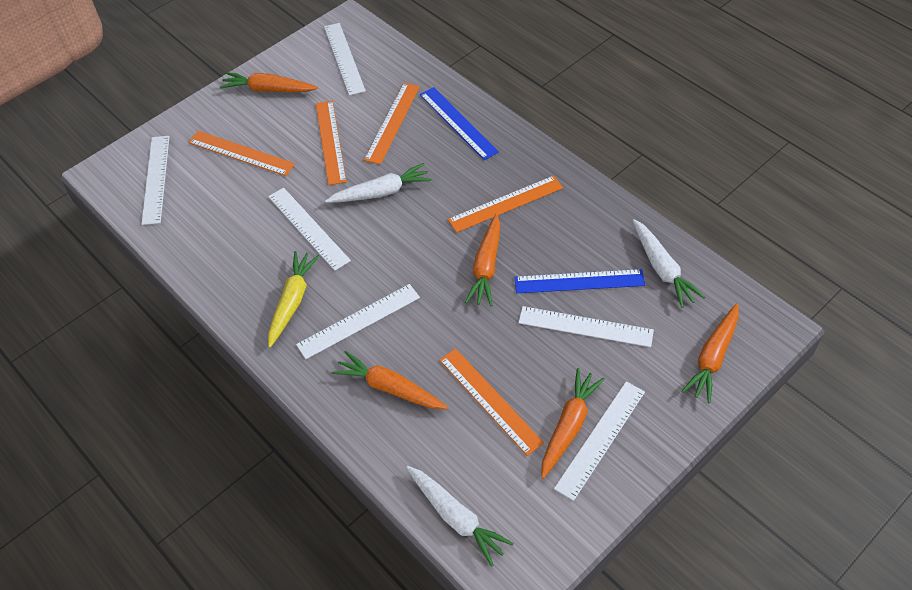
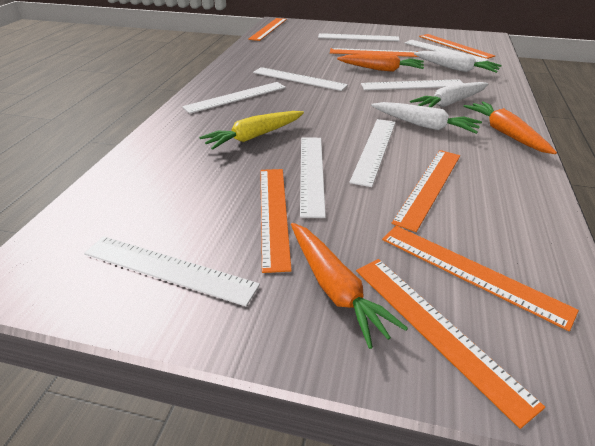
blue ruler: [420,87,499,160] [514,269,645,293] = 2 -> none = 0
orange carrot: [220,72,318,92] [332,351,448,409] [465,214,500,306] [541,368,605,479] [682,303,739,403] = 5 -> [291,223,408,349] [337,54,424,72] [464,101,557,154] = 3
orange ruler: [188,131,295,176] [316,100,347,185] [364,83,420,165] [439,348,544,456] [448,176,563,233] = 5 -> [248,18,287,41] [260,169,292,273] [330,48,418,57] [356,259,545,429] [382,226,579,331] [392,150,460,232] [419,34,495,59] = 7
white ruler: [142,136,170,225] [268,188,351,271] [296,284,420,359] [324,23,366,95] [518,306,654,347] [554,382,645,501] = 6 -> [84,236,260,306] [182,82,286,114] [253,67,348,91] [300,138,326,218] [318,33,400,41] [349,119,396,187] [361,79,463,90] [404,40,489,62] = 8

